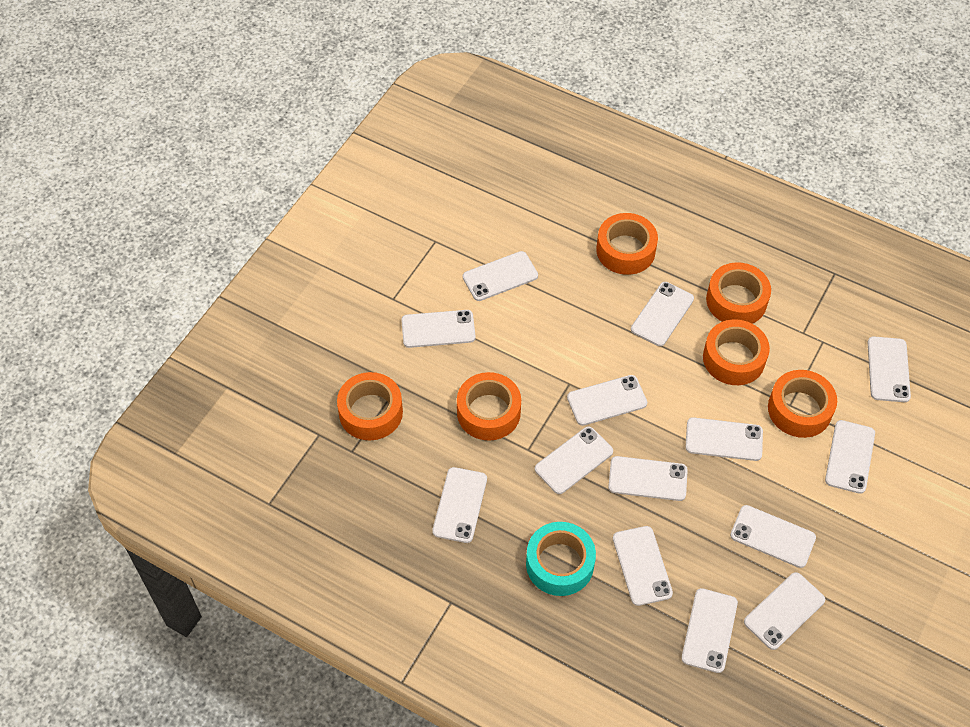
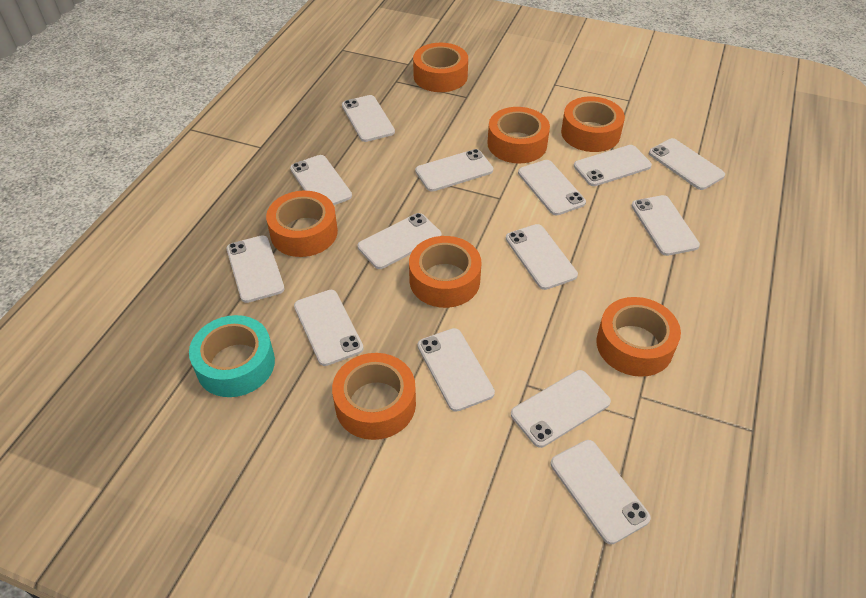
orange tape: [337,372,403,441] [457,372,521,441] [596,213,658,275] [703,319,770,385] [706,262,771,324] [768,370,837,438] = 6 -> [266,191,338,257] [332,353,416,440] [409,236,481,308] [413,43,468,92] [487,107,550,163] [561,96,625,152] [596,297,681,377] = 7

